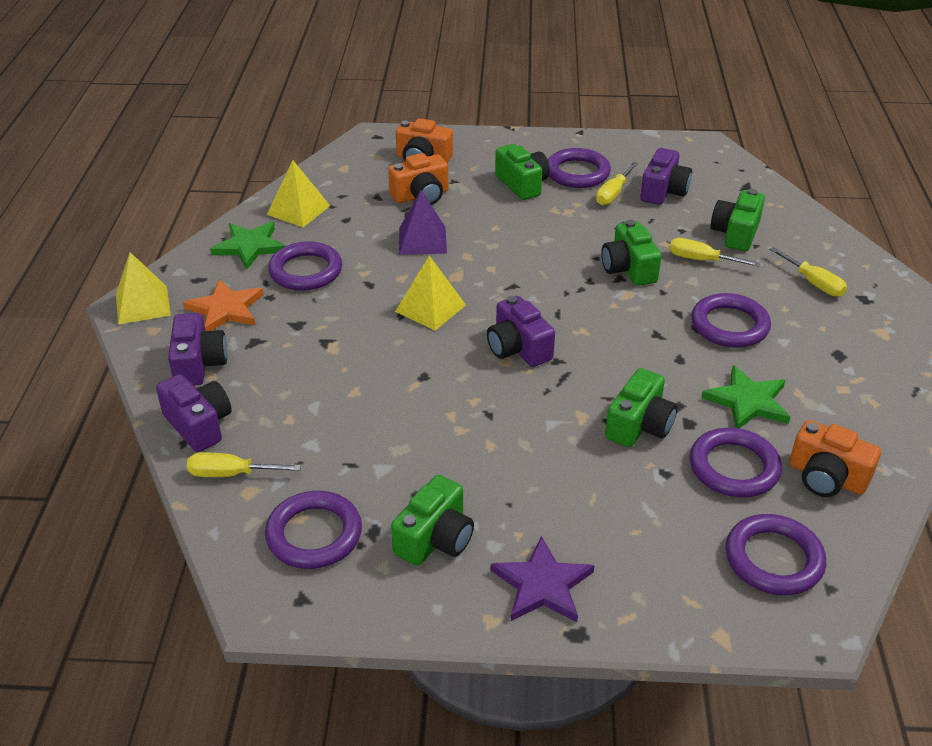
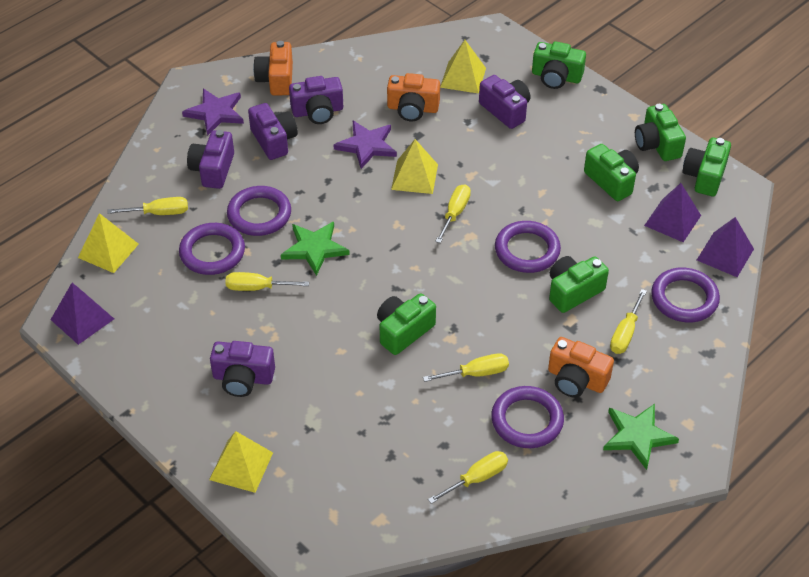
green camera: [391,475,474,566] [495,144,550,200] [601,220,662,286] [605,368,677,447] [711,189,765,251] = 5 -> [377,293,436,355] [532,41,586,89] [549,256,609,313] [584,144,639,201] [635,104,686,161] [682,138,731,197] = 6
orange star: [183,279,264,331] = 1 -> none = 0
purple camera: [156,374,232,452] [168,313,228,386] [487,296,555,367] [640,148,692,205] = 4 -> [187,130,234,189] [210,341,275,397] [248,103,298,160] [289,76,343,124] [479,75,530,129] = 5
purple pyramid: [399,190,447,255] = 1 -> [51,283,114,345] [644,183,701,242] [697,217,754,277] = 3
purple ring: [265,491,362,569] [268,241,342,291] [548,148,611,188] [690,428,782,497] [691,293,771,348] [726,514,826,595] = 6 -> [179,223,245,275] [227,186,291,236] [491,386,564,448] [495,221,561,273] [651,268,720,322] = 5
purple star: [491,536,595,622] = 1 -> [182,89,244,136] [334,121,397,169] = 2
yellow pyramid: [116,252,171,325] [267,160,330,227] [395,255,466,331] = 3 -> [78,213,139,273] [209,431,273,493] [391,139,438,194] [440,40,486,94] = 4
yellow screwdriver: [187,452,301,477] [596,162,638,205] [669,238,761,267] [769,247,847,297] = 4 -> [107,197,188,215] [225,272,309,291] [423,353,509,382] [428,451,508,504] [435,184,471,243] [610,289,647,354] = 6

